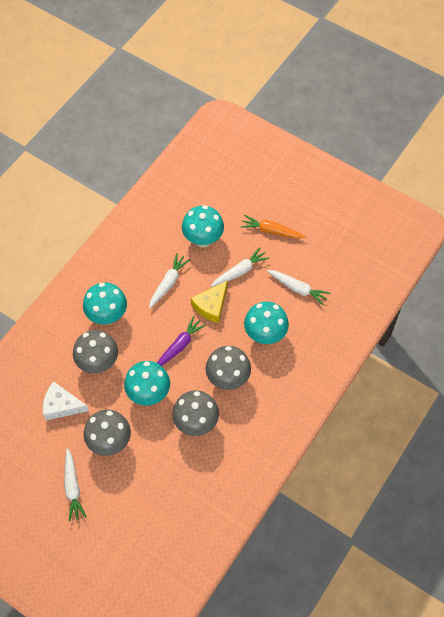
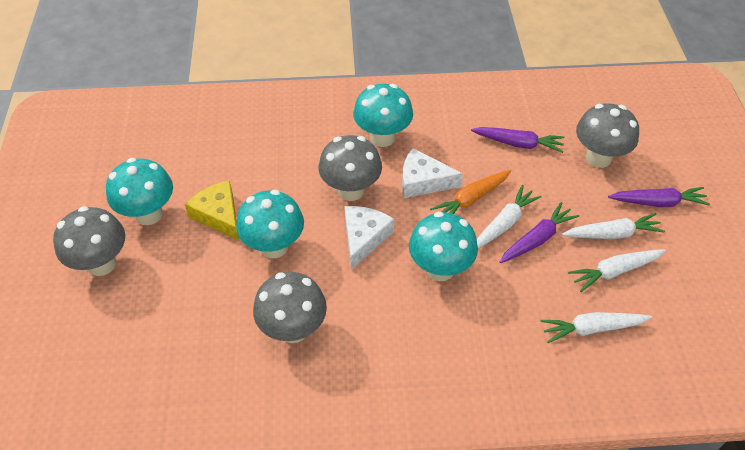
purple carrot: [157,316,206,366] = 1 -> [471,127,565,153] [500,202,579,263] [608,187,710,207] = 3
white cheese: [43,381,89,420] = 1 -> [344,206,394,270] [402,148,463,198] = 2

